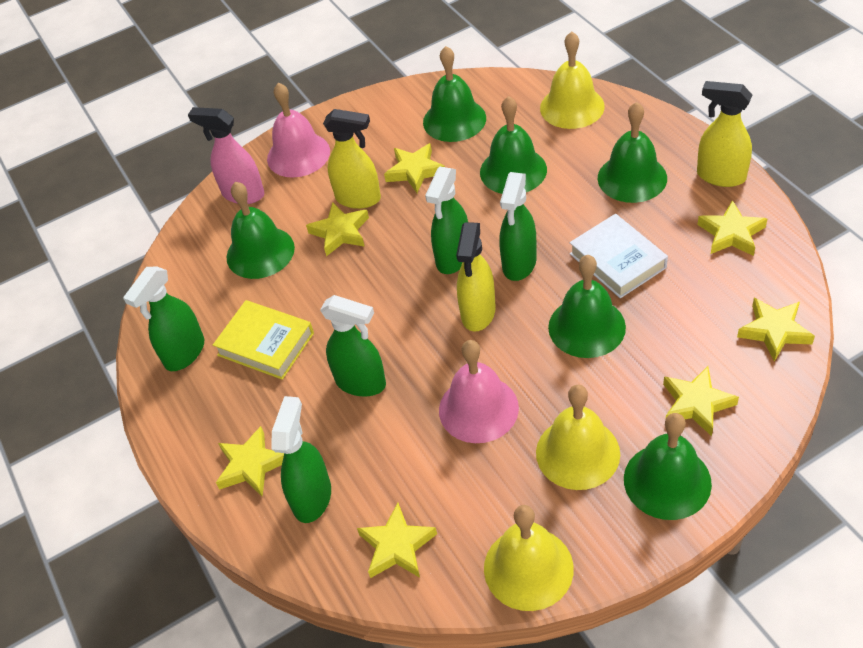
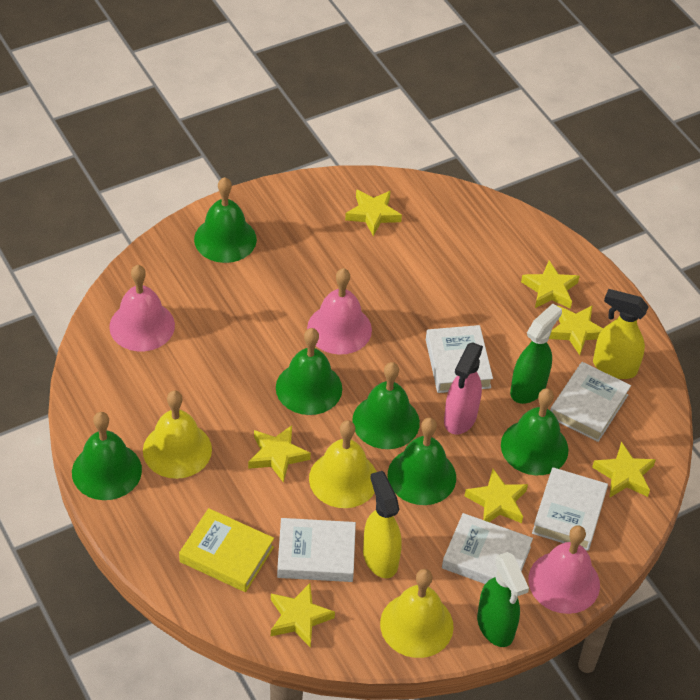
green spray bottle: [123,266,204,371] [271,396,331,523] [320,295,386,397] [425,167,468,274] [499,172,536,281] = 5 -> [477,552,529,647] [510,304,562,404] = 2
pink bell: [267,83,330,177] [439,340,519,443] = 2 -> [109,265,175,351] [307,268,372,355] [529,525,600,614] = 3
white book: [570,214,668,298] = 1 -> [277,518,356,582] [426,325,493,393] [442,513,533,584] [532,467,608,551] [550,362,631,442] = 5
yellow spray bottle: [323,109,381,209] [456,222,496,331] [697,81,752,187] = 3 -> [363,471,402,578] [593,289,649,379] = 2

